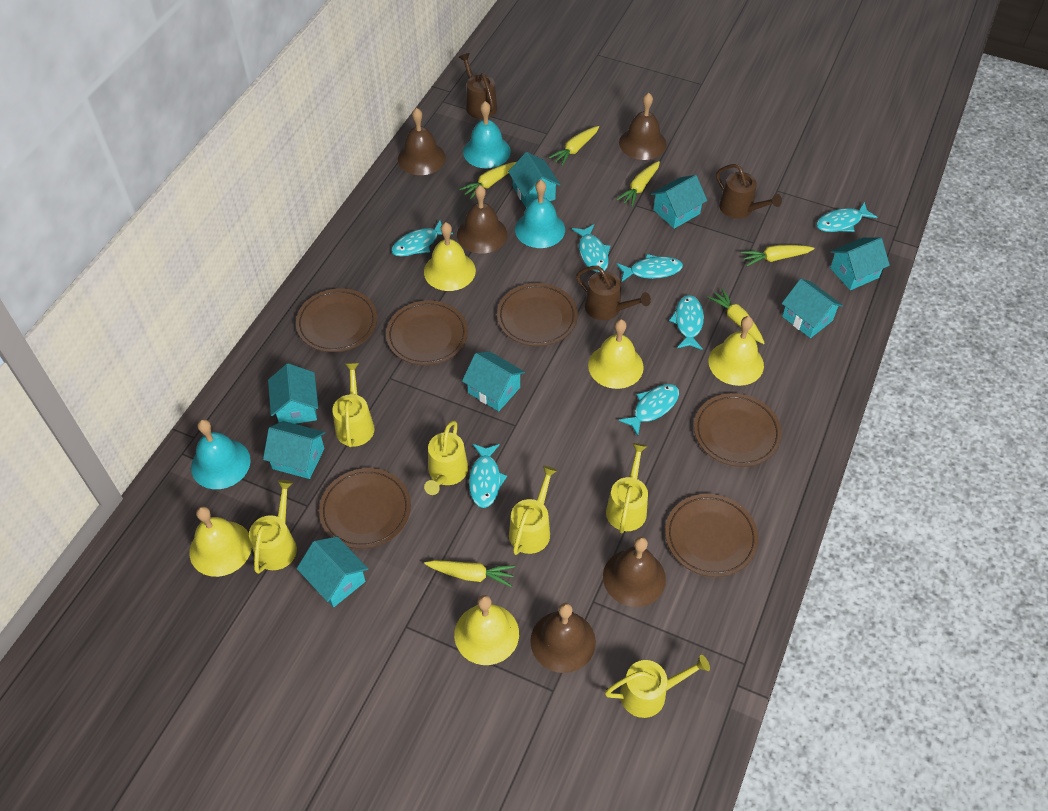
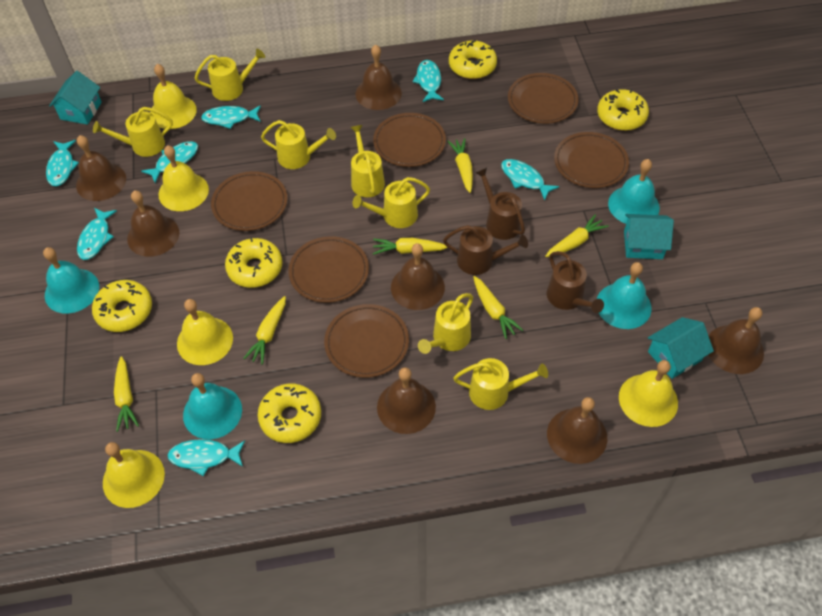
brown bell: [398,108,446,175] [457,185,507,254] [530,603,596,673] [603,537,666,607] [619,93,666,160] = 5 -> [76,135,126,201] [127,190,179,257] [356,45,402,110] [377,367,436,434] [391,243,445,310] [547,397,607,464] [708,307,764,374] = 7
turquoise bell: [191,419,251,489] [463,101,511,168] [515,180,565,248] = 3 -> [43,247,99,314] [183,373,242,439] [597,262,652,329] [608,159,660,224] = 4
turquoise house: [263,421,325,479] [268,363,318,424] [297,537,368,607] [462,351,525,411] [508,152,561,207] [651,175,707,229] [782,279,843,338] [830,237,890,290] = 8 -> [49,71,102,125] [624,214,674,259] [648,317,714,379] = 3
yellow donut: none = 0 -> [92,280,152,332] [225,237,283,288] [257,384,321,443] [449,40,497,79] [597,89,649,131] = 5
yellow watering can: [249,480,297,574] [332,363,375,447] [424,421,468,495] [509,466,558,555] [605,655,710,718] [606,443,648,533] = 6 -> [93,107,173,157] [195,49,265,101] [261,120,336,169] [350,125,385,197] [353,177,430,228] [418,293,473,354] [453,358,548,410] = 7

